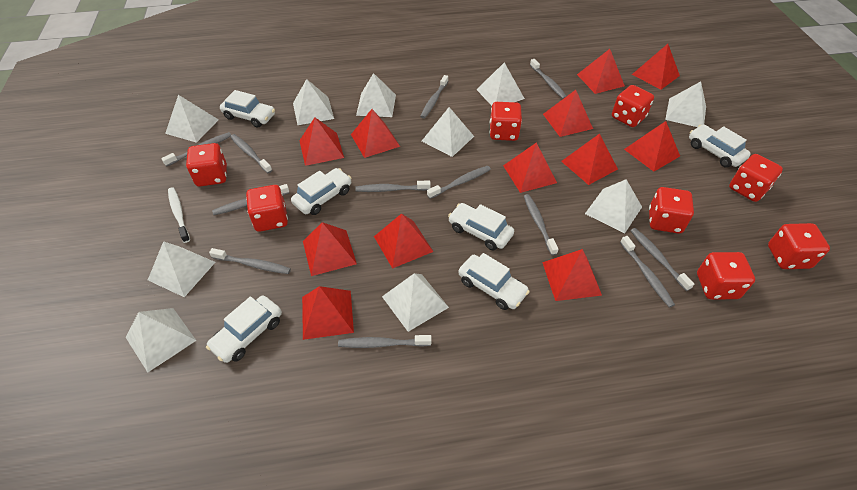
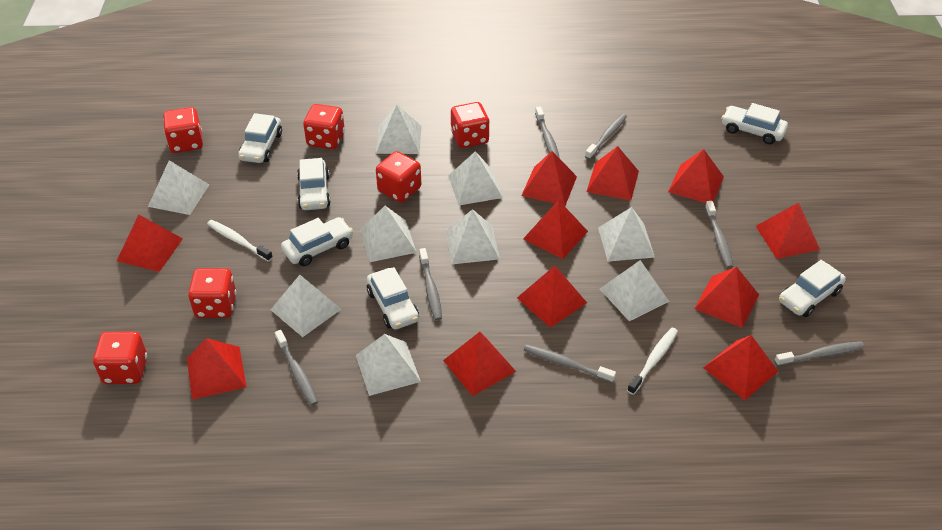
grey toothbrush: [161,132,231,167] [209,248,291,274] [212,184,289,215] [230,134,272,173] [338,335,432,348] [355,180,431,192] [420,75,448,119] [427,166,491,199] [524,194,559,256] [530,59,566,99] [620,236,675,307] [631,228,694,291] = 12 -> [275,330,318,406] [419,248,442,321] [524,344,616,383] [535,106,560,158] [585,114,627,160] [705,201,734,268] [774,341,865,366] = 7
red dice: [186,143,227,187] [246,185,288,232] [490,102,522,141] [612,85,654,127] [649,187,694,234] [697,252,755,299] [729,154,783,202] [768,223,830,269] = 8 -> [93,332,147,384] [163,107,203,153] [188,268,236,318] [303,104,345,149] [376,151,421,203] [451,102,490,148] = 6
red pyramid: [299,117,344,166] [302,286,354,340] [303,222,357,276] [351,109,400,158] [374,213,433,269] [503,143,557,193] [542,249,602,301] [543,90,593,137] [561,134,618,185] [577,49,625,94] [624,121,680,172] [632,44,680,89] = 12 -> [117,214,183,272] [187,338,246,400] [443,332,516,396] [517,266,587,328] [521,151,577,206] [523,200,588,259] [586,146,639,200] [668,149,724,203] [694,267,759,328] [703,335,779,400] [756,203,820,259] = 11
white pyramid: [126,308,196,372] [148,241,215,297] [165,95,219,143] [293,79,334,125] [356,73,396,117] [382,273,449,332] [422,107,474,157] [476,62,525,106] [585,179,642,233] [665,81,706,127] = 10 -> [148,160,209,215] [271,275,341,337] [356,334,421,396] [360,206,417,262] [376,105,421,154] [446,209,500,264] [448,151,503,205] [598,207,655,262] [600,260,669,321] = 9
white toothbrush: [168,187,190,243] = 1 -> [207,220,273,262] [627,328,678,395] = 2

